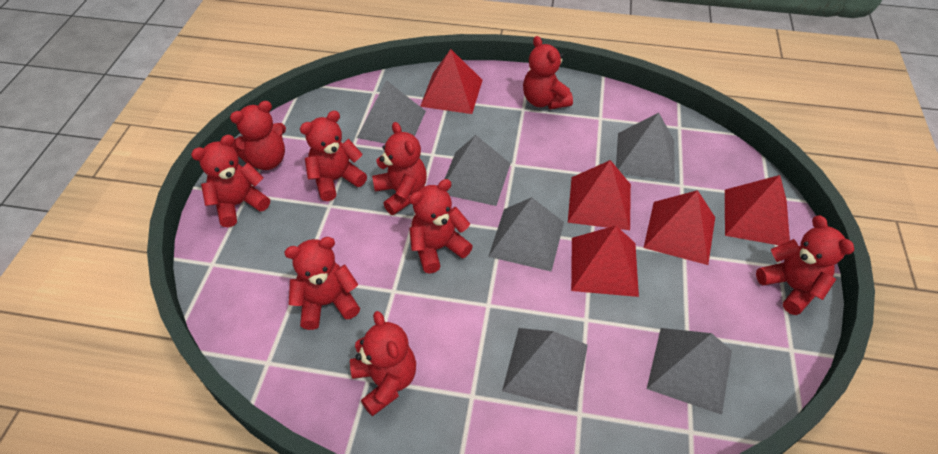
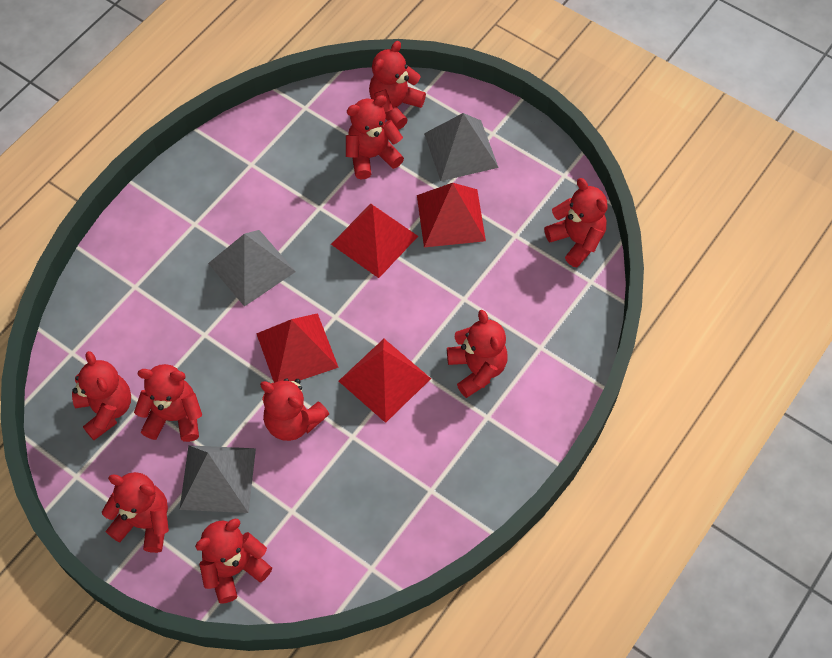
grey pyramid: [357,80,426,144] [445,135,511,206] [488,197,564,272] [502,328,588,410] [616,113,675,181] [647,328,732,415] = 6 -> [179,445,256,513] [208,230,296,307] [424,113,499,181] = 3
red pyramid: [420,49,483,114] [568,160,631,230] [571,225,639,297] [644,190,715,265] [725,175,790,245] = 5 -> [256,313,339,383] [331,203,418,278] [339,339,431,423] [417,183,486,247] = 4

